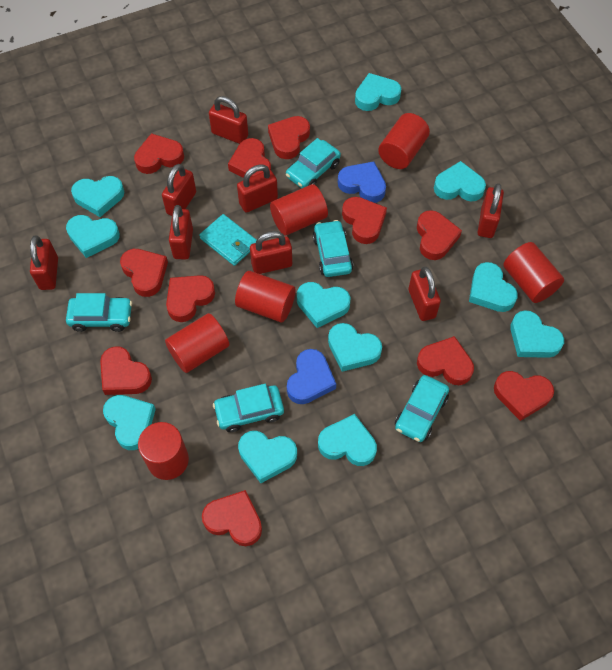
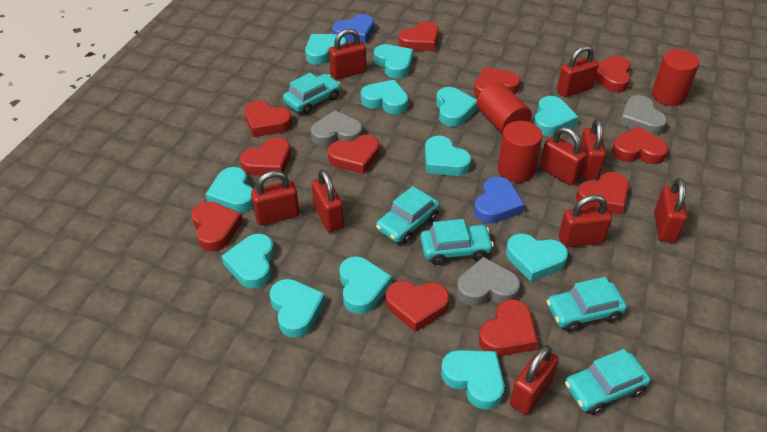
grey heart: none = 0 -> [311,110,363,147] [457,257,520,306] [620,95,667,135] = 3
red cylinder: [138,422,189,480] [165,313,229,373] [235,271,295,323] [270,184,328,236] [378,113,430,169] [503,242,564,303] = 6 -> [477,82,532,134] [498,121,543,183] [652,49,699,106] = 3
red padlock: [30,236,58,290] [162,164,196,216] [169,205,193,260] [209,96,248,144] [237,164,278,213] [250,231,292,274] [408,267,441,321] [478,183,504,238] = 8 -> [251,170,299,226] [312,169,344,233] [329,29,366,79] [510,345,559,415] [540,127,586,185] [557,45,599,97] [559,195,612,248] [580,119,606,180] [654,178,687,242] = 9
turquoise heart: [66,215,120,258] [71,176,124,217] [103,395,156,450] [238,431,297,483] [297,282,350,328] [318,414,377,466] [328,323,382,372] [355,73,401,111] [434,161,486,201] [469,262,518,312] [510,310,564,358] = 11 -> [205,167,253,213] [222,234,274,289] [270,279,325,338] [305,34,347,65] [339,257,392,314] [361,80,408,114] [374,44,413,78] [425,136,471,176] [436,87,478,127] [441,350,504,410] [506,234,568,282] [533,96,578,136] = 12
turquoise wallet: [199,214,256,266] = 1 -> none = 0

